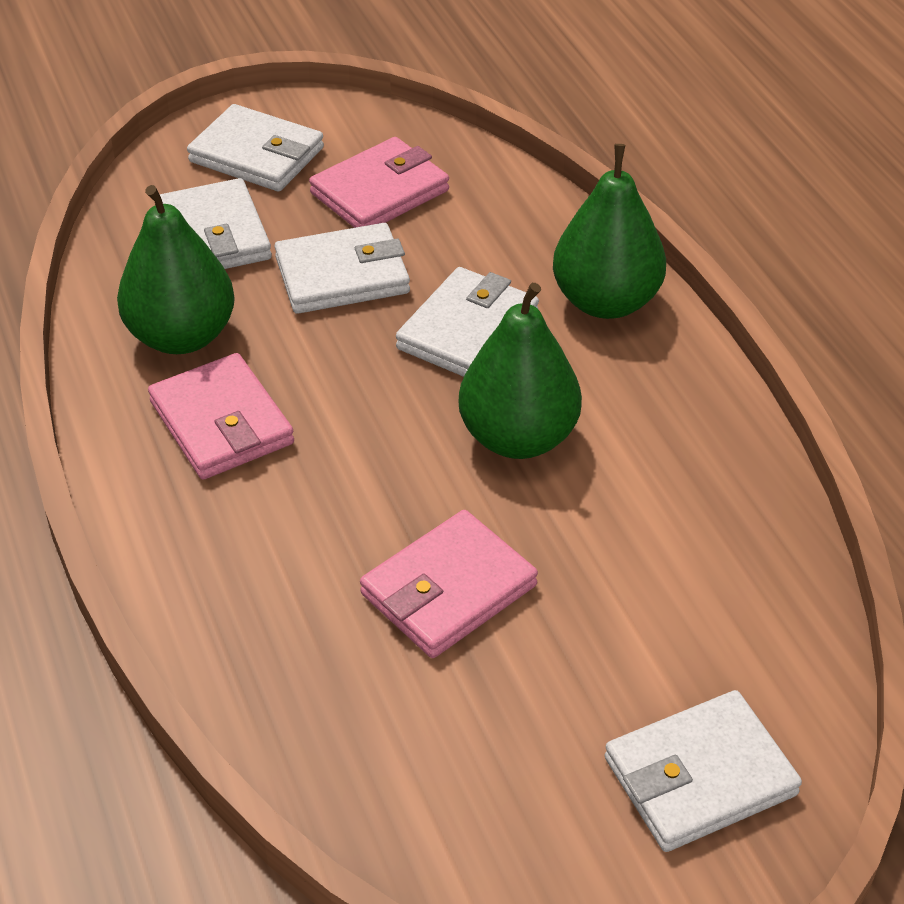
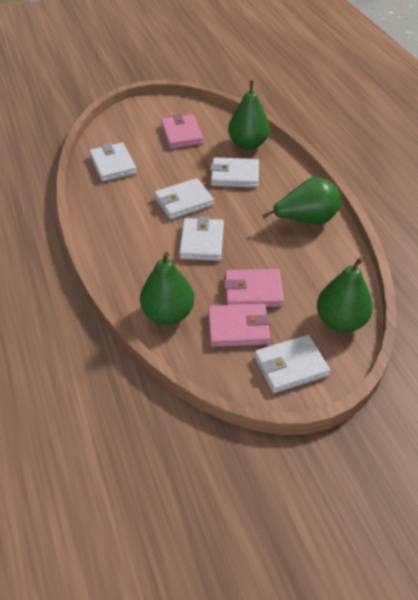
green pear: [117,185,235,354] [459,283,582,459] [553,144,666,319] = 3 -> [140,252,194,325] [228,80,270,150] [262,177,341,225] [317,257,373,332] = 4

